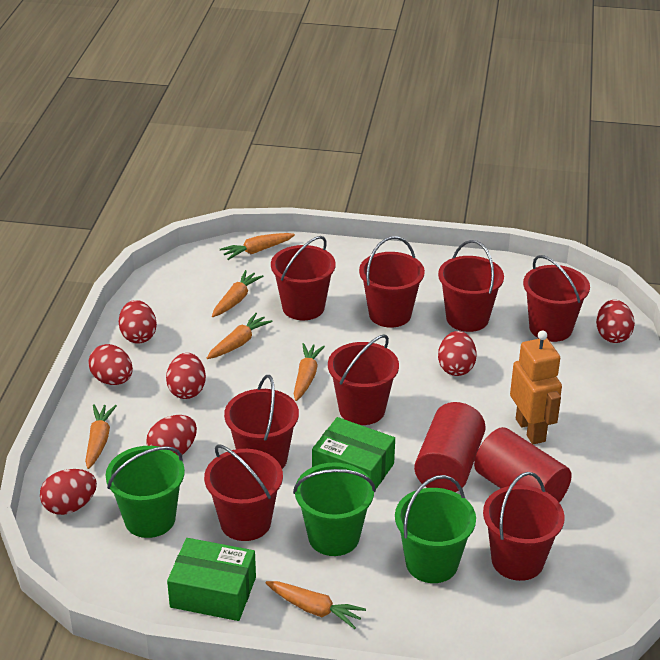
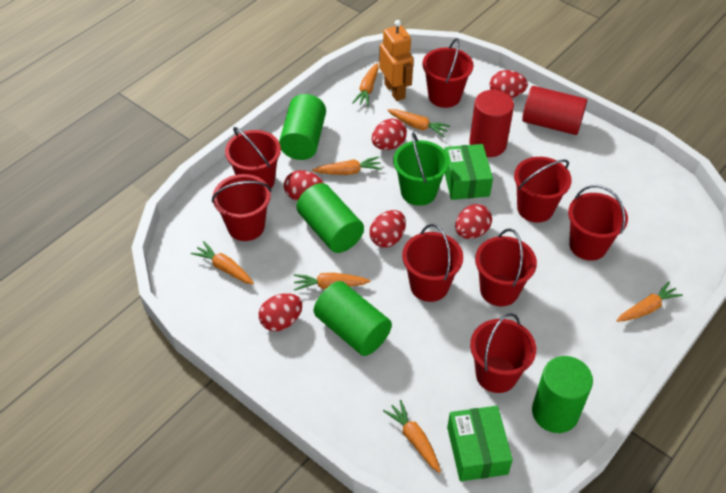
green bucket: [106,446,185,538] [293,462,376,556] [395,475,476,583] = 3 -> [393,132,449,206] = 1
green cylinder: none = 0 -> [279,94,326,160] [296,183,364,253] [314,281,392,356] [532,356,593,433] = 4
orange carrot: [85,404,117,469] [207,313,273,359] [212,270,264,317] [220,233,295,260] [266,581,366,629] [294,343,325,401] = 6 -> [191,241,254,284] [294,273,370,291] [312,156,382,175] [352,63,379,106] [383,400,441,473] [387,109,451,137] [616,282,683,322] = 7
red egg: [40,469,97,515] [88,344,133,385] [119,300,157,344] [146,415,197,456] [166,353,206,399] [438,331,477,376] [596,300,635,343] = 7 -> [259,293,302,331] [284,170,324,201] [369,210,406,248] [372,118,407,150] [455,204,492,239] [490,70,528,98] = 6

